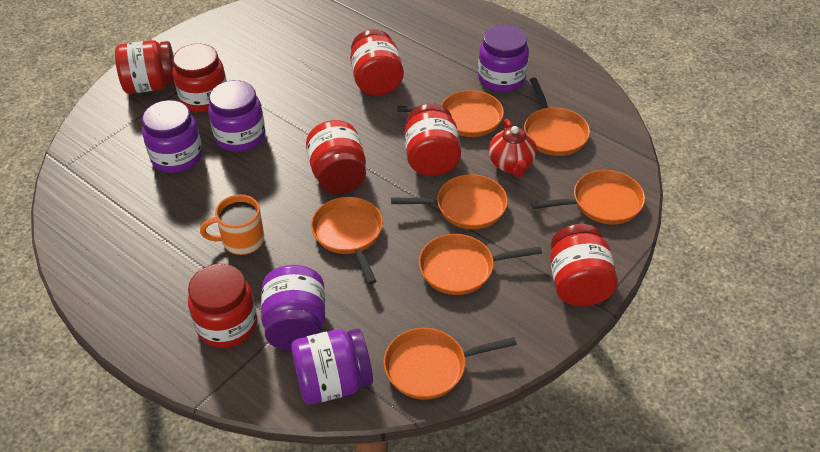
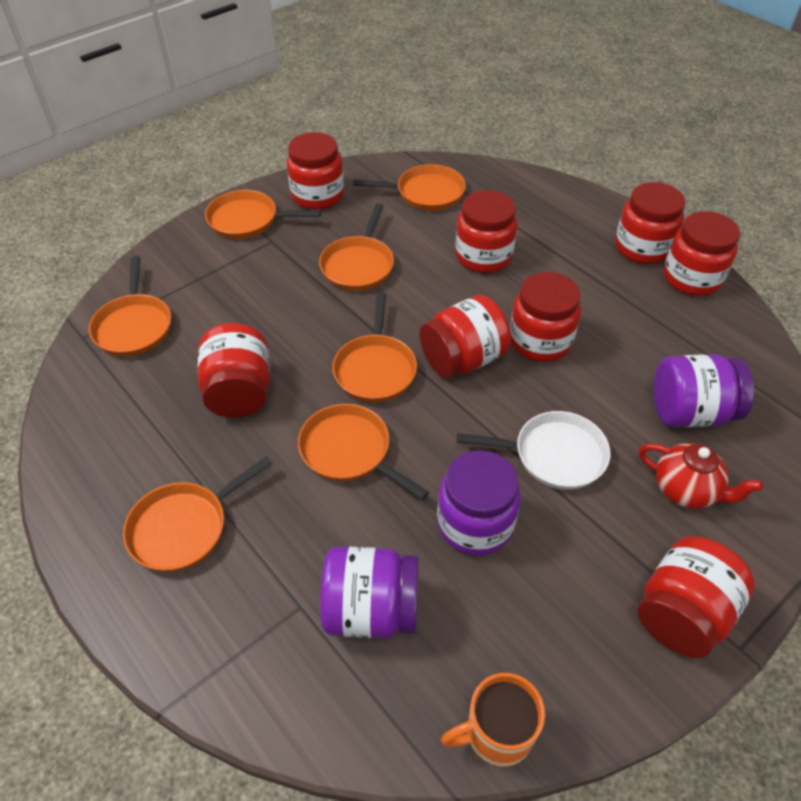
purple jar: [142,100,203,173] [208,80,265,152] [261,265,325,351] [291,328,373,404] [478,24,529,92] = 5 -> [320,547,419,638] [437,450,521,556] [654,354,754,427] = 3
red jar: [115,40,175,94] [173,43,227,112] [188,264,257,348] [306,120,366,194] [350,29,404,96] [405,103,461,176] [550,224,618,306] = 7 -> [198,323,270,418] [287,132,344,210] [420,295,511,378] [455,190,517,273] [510,272,581,362] [615,182,685,264] [638,536,755,658] [664,211,740,296] = 8
white pan: none = 0 -> [457,411,610,490] = 1

